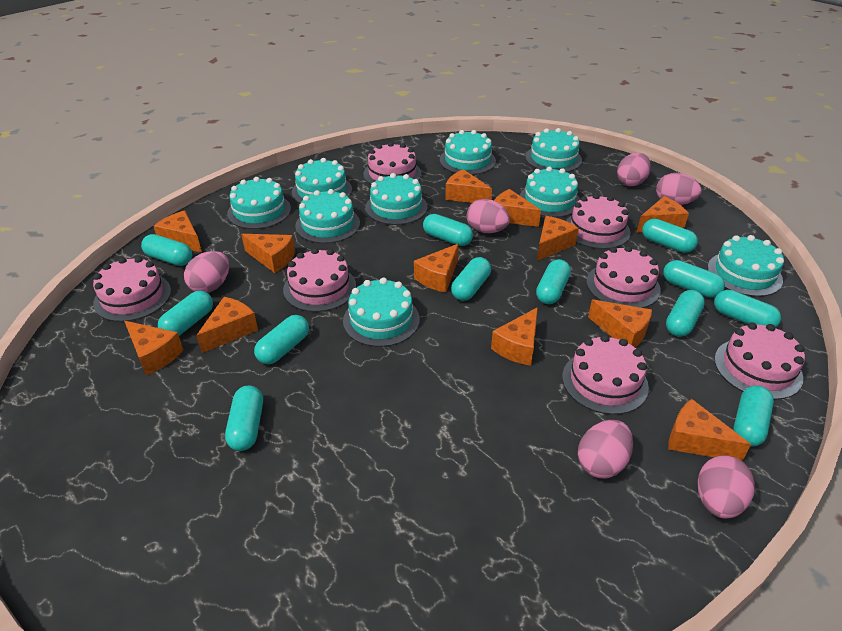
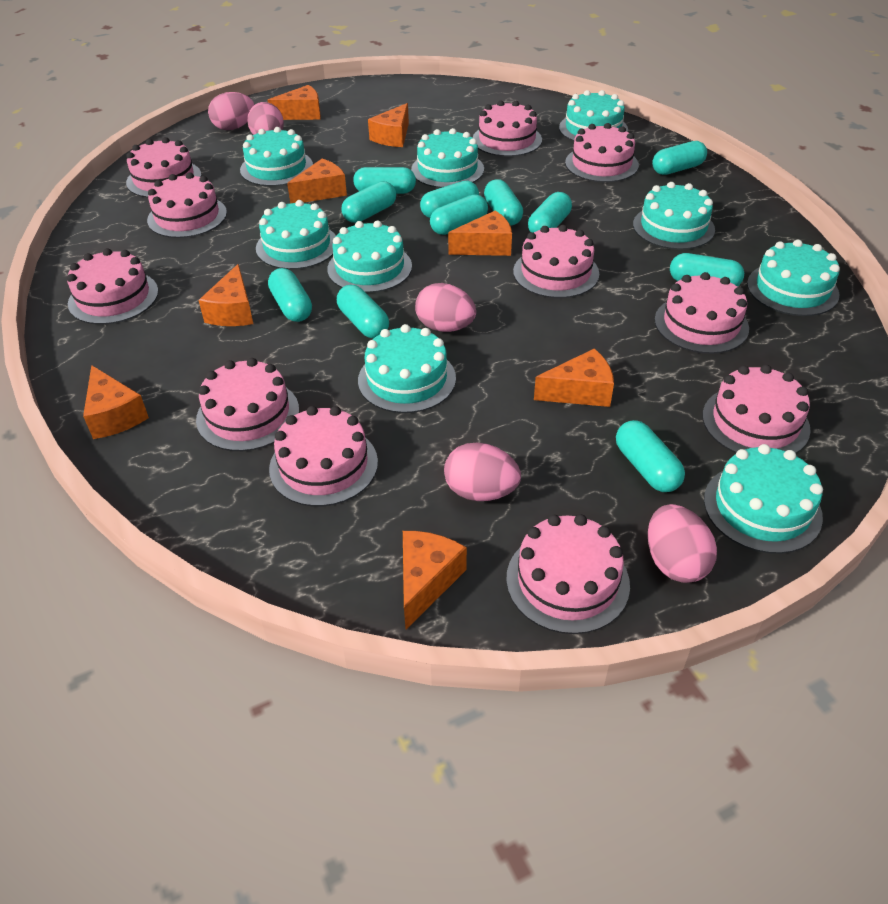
orange cheese: [124,321,183,375] [154,211,202,253] [196,297,258,353] [241,234,295,273] [414,244,459,293] [445,169,492,203] [491,307,538,366] [494,189,541,227] [537,216,579,261] [588,299,652,348] [636,196,689,233] [668,399,751,461] = 12 -> [83,365,149,439] [199,264,253,326] [267,85,321,120] [287,159,347,203] [368,103,409,147] [403,531,467,629] [448,211,512,256] [534,349,614,407] = 8
pink cake: [93,256,171,322] [283,248,356,312] [363,142,421,184] [562,335,649,415] [566,194,631,249] [586,246,661,308] [714,322,805,400] = 7 -> [67,248,158,325] [126,137,201,198] [147,172,227,238] [196,358,299,451] [269,406,378,507] [473,100,542,157] [506,514,630,634] [513,225,599,298] [565,123,639,182] [655,272,749,354] [703,365,811,453] = 11
pink egg: [184,251,229,293] [467,199,510,233] [578,420,633,478] [617,153,651,186] [656,173,702,205] [698,455,755,519] = 6 -> [208,92,254,130] [247,102,284,135] [415,283,476,332] [444,442,521,501] [648,504,717,583] = 5
turquoise capsule: [141,234,192,266] [158,291,213,336] [225,385,263,451] [254,315,309,364] [423,214,473,246] [451,257,491,301] [536,259,571,304] [642,219,698,253] [663,260,725,298] [666,290,705,337] [714,290,781,328] [733,386,774,447] = 12 -> [268,268,312,322] [337,285,389,338] [341,181,396,223] [353,167,416,194] [420,181,479,218] [430,194,488,235] [484,179,523,226] [528,192,572,233] [616,420,685,492] [652,141,707,175] [670,253,744,287] = 11

